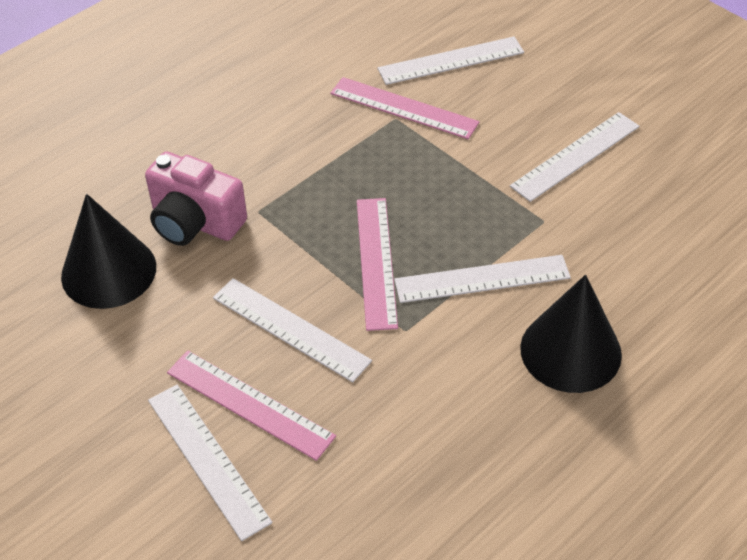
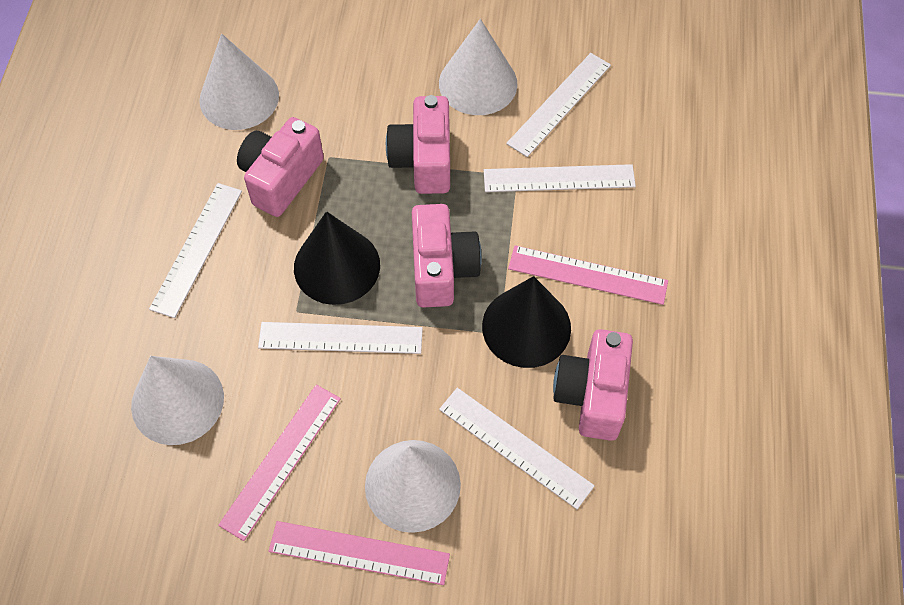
pink camera: [145,152,247,246] = 1 -> [237,117,324,217] [386,95,450,194] [412,204,482,308] [553,329,633,441] = 4
white cone: none = 0 -> [131,356,224,445] [199,34,279,130] [365,440,461,533] [439,19,518,115] = 4

